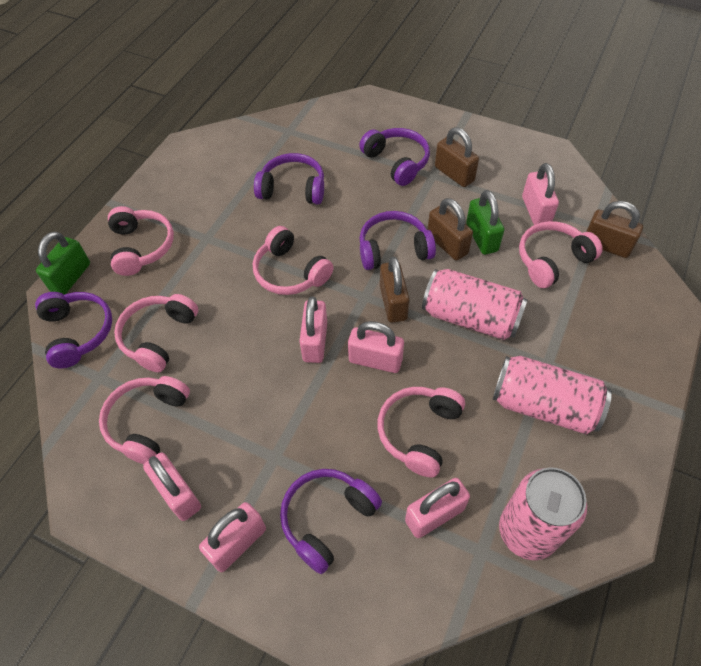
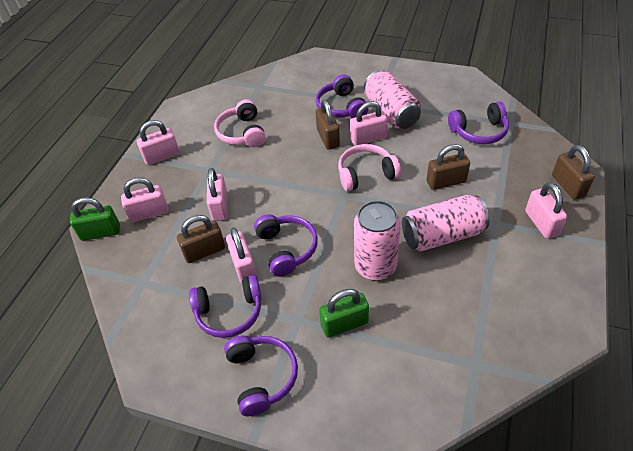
pink headphones: [99,376,190,464] [108,206,174,276] [114,294,198,372] [253,226,334,295] [377,387,465,477] [519,221,603,288] = 6 -> [214,99,266,147] [338,144,401,191] = 2

